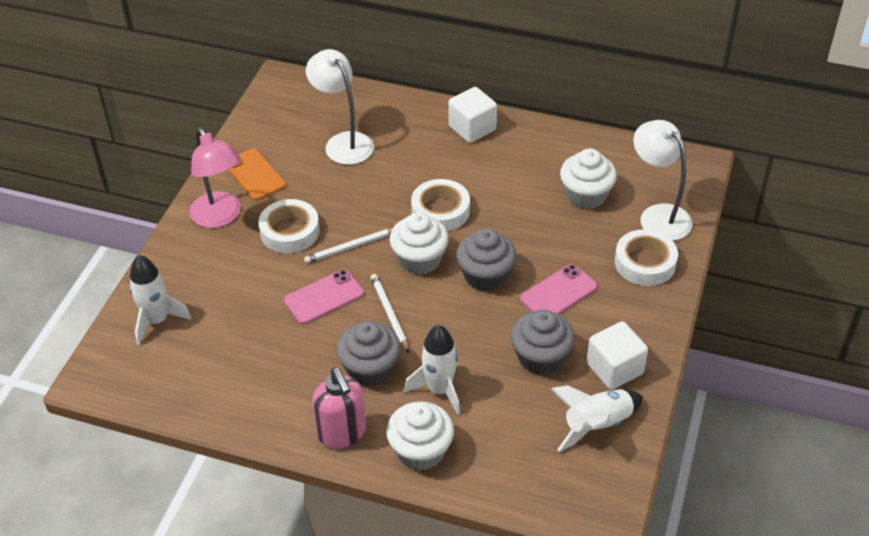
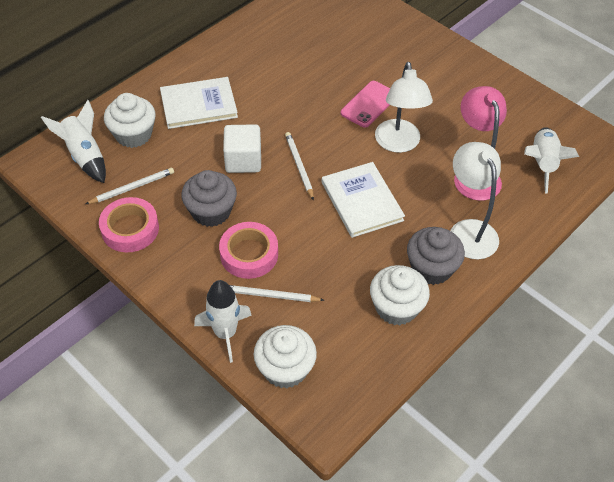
grey cupcake: [337,321,401,387] [456,228,516,291] [511,309,575,375] = 3 -> [181,170,237,227] [407,227,465,285] = 2
orange phone: [228,149,286,200] = 1 -> none = 0
pink phone: [284,269,364,324] [520,264,597,314] = 2 -> [341,81,390,128] = 1
pink soap dispenser: [313,368,366,449] = 1 -> none = 0
pink tape: none = 0 -> [99,197,159,252] [219,222,278,279] = 2
white book: none = 0 -> [160,77,238,129] [322,162,405,238] = 2
white cube: [448,87,497,143] [587,321,648,390] = 2 -> [223,124,261,173] = 1
white pencil: [304,228,393,263] [371,274,409,353] = 2 -> [86,168,174,204] [230,285,324,302] [285,132,314,200] = 3
white tape: [259,199,320,253] [411,179,470,231] [615,229,678,286] = 3 -> none = 0

